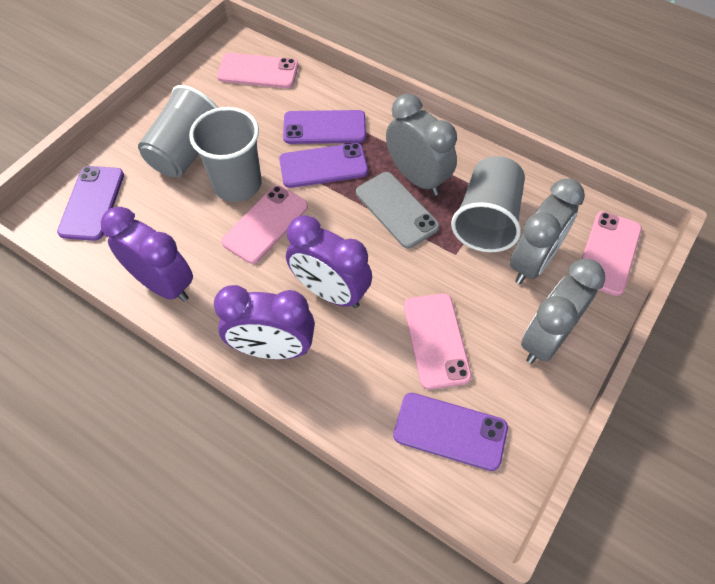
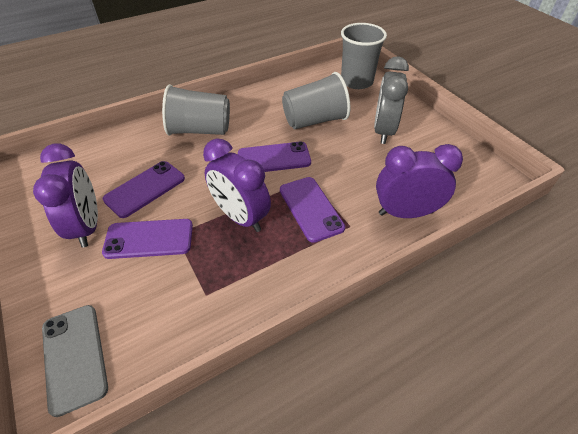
grey clock: [386,94,457,195] [510,178,585,284] [521,259,605,364] = 3 -> [374,56,409,144] = 1
pink phone: [217,53,298,88] [221,185,308,264] [404,293,472,390] [582,211,642,296] = 4 -> none = 0

